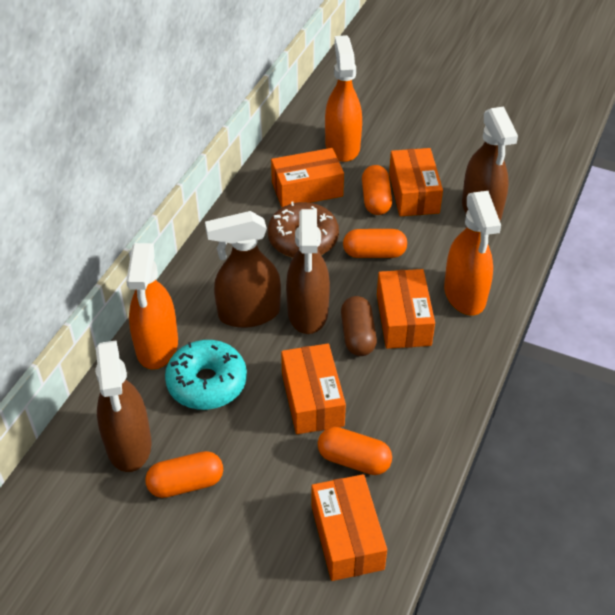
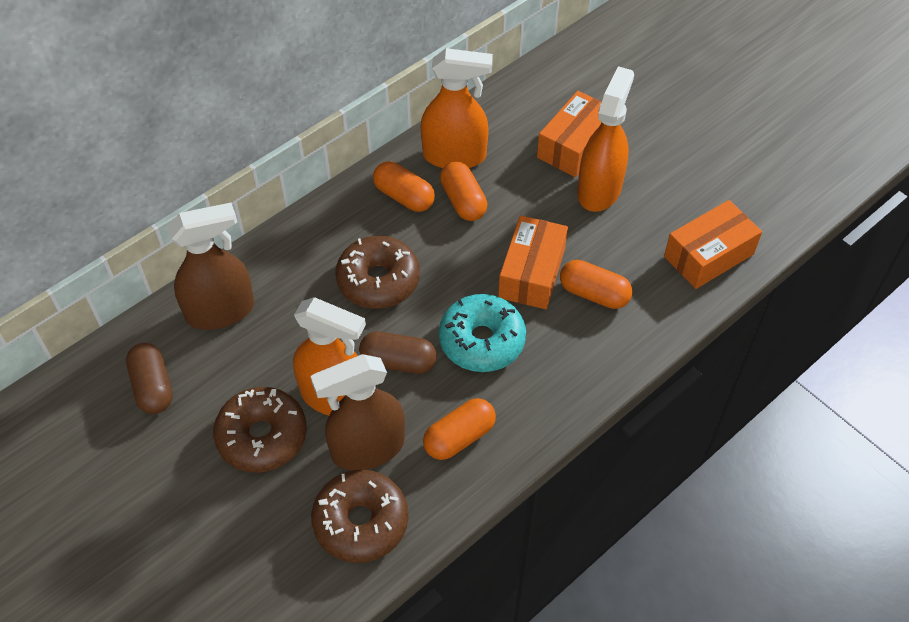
brown capsule: [341,296,377,356] = 1 -> [126,343,173,414] [359,332,437,374] = 2
brown donut: [268,202,339,258] = 1 -> [213,387,307,473] [311,469,409,563] [335,236,420,309] = 3
brown spray bottle: [95,340,151,472] [205,211,281,328] [286,209,330,334] [462,106,518,221] = 4 -> [168,203,254,330] [311,354,405,470] = 2
orange box: [271,148,344,207] [281,344,346,434] [311,474,387,581] [377,269,435,349] [389,148,443,216] = 5 -> [498,215,568,309] [537,91,602,177] [664,200,762,289] = 3

